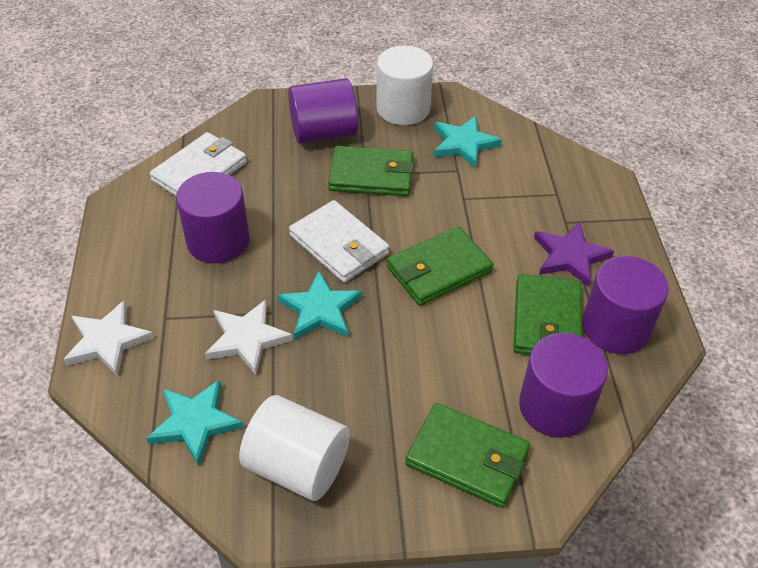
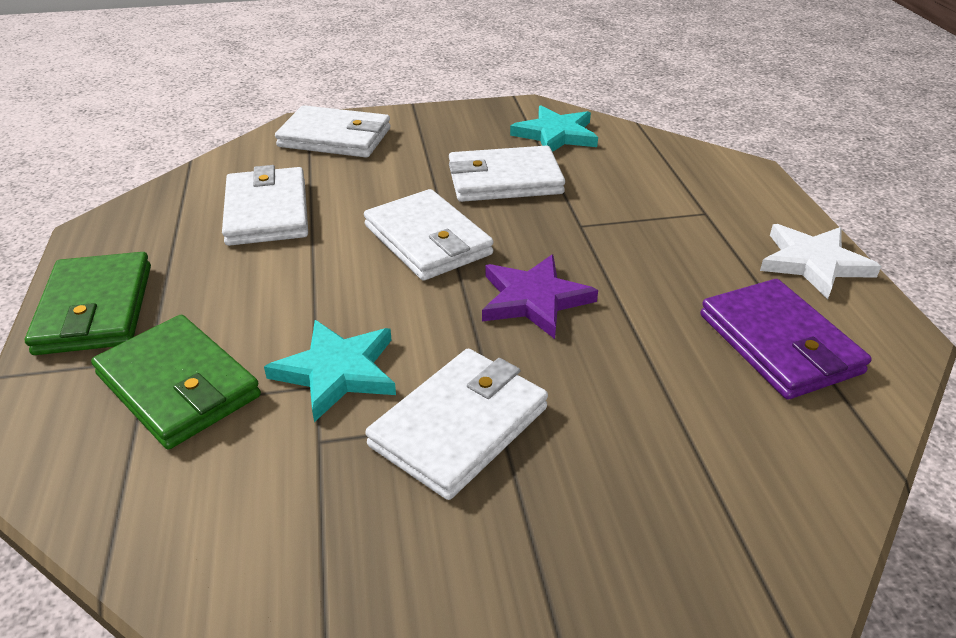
green wallet: [328,146,415,196] [387,226,493,306] [405,403,530,508] [513,274,582,355] = 4 -> [25,252,151,355] [91,315,261,449] = 2
purple cylinder: [176,172,249,263] [288,78,358,144] [519,333,608,438] [582,256,669,354] = 4 -> none = 0
purple wallet: none = 0 -> [700,279,872,399] = 1
turquoise star: [146,379,244,466] [278,271,362,340] [433,116,502,168] = 3 -> [264,320,396,422] [510,105,598,152] = 2
white cylinder: [239,395,350,501] [376,45,433,125] = 2 -> none = 0
white star: [63,300,154,376] [205,299,293,375] = 2 -> [760,224,881,299] = 1
white wallet: [150,132,247,196] [289,200,389,283] = 2 -> [222,165,308,246] [275,105,390,158] [364,189,494,281] [365,349,548,500] [449,146,565,202] = 5

